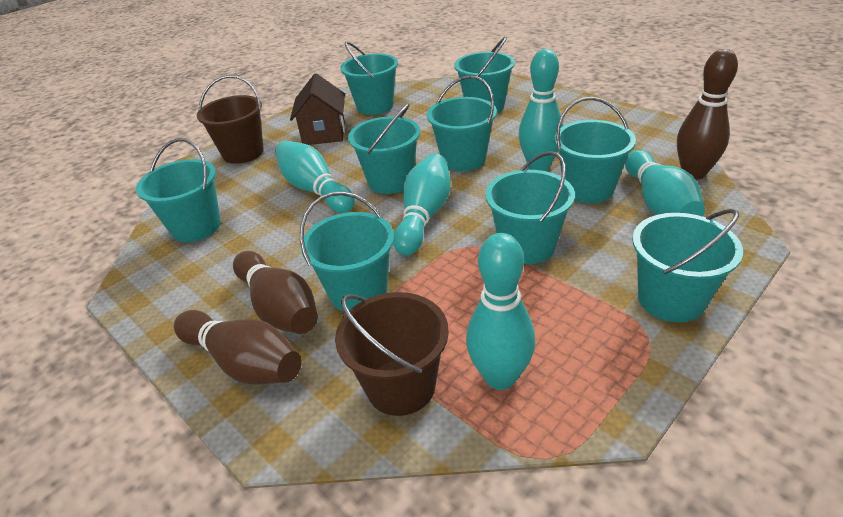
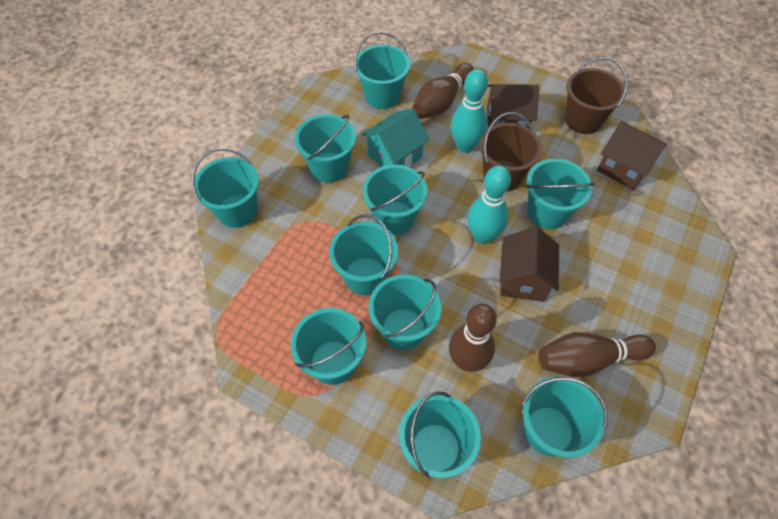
brown house: [290,73,345,145] = 1 -> [487,84,539,129] [500,227,559,302] [597,121,667,190] = 3
turquoise bowling pin: [275,141,355,213] [393,153,451,255] [466,233,535,390] [518,49,563,171] [625,150,705,216] = 5 -> [451,69,488,153] [468,165,511,244] = 2
turquoise bucket: [136,138,221,242] [300,192,394,311] [340,41,398,115] [348,103,420,194] [427,75,497,171] [454,36,515,113] [485,151,575,264] [554,97,636,203] [632,209,743,322] = 9 -> [192,148,259,228] [291,308,366,385] [295,114,356,183] [329,214,398,295] [354,32,410,109] [363,164,428,235] [369,275,442,350] [399,391,481,478] [522,377,608,458] [526,159,595,229] = 10
turquoise house: none = 0 -> [362,108,430,167] = 1

